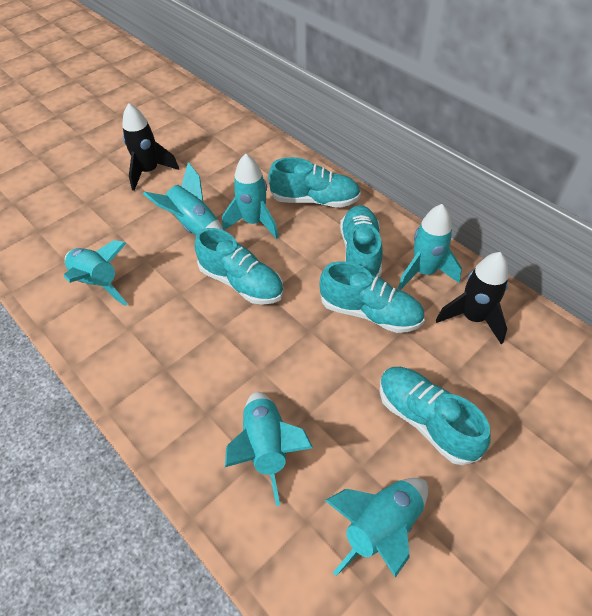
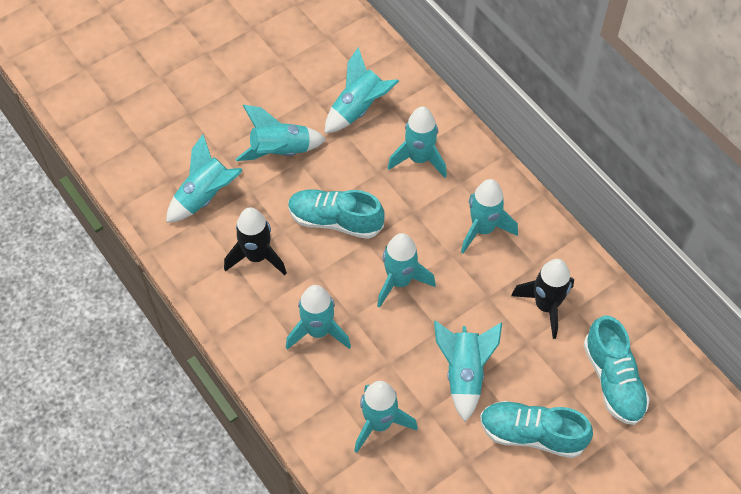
turquoise rocket: [64,240,127,306] [143,162,223,235] [222,154,278,239] [225,392,313,506] [324,478,428,578] [398,204,462,290] = 6 -> [166,134,243,223] [236,105,326,161] [286,285,351,350] [325,47,399,133] [354,381,418,453] [377,233,436,308] [388,106,447,178] [434,321,502,422] [461,179,518,253] = 9
turquoise shoe: [195,228,284,305] [268,157,361,207] [319,261,425,333] [340,205,382,278] [380,367,491,465] = 5 -> [288,189,385,239] [480,401,593,458] [584,316,650,425] = 3

